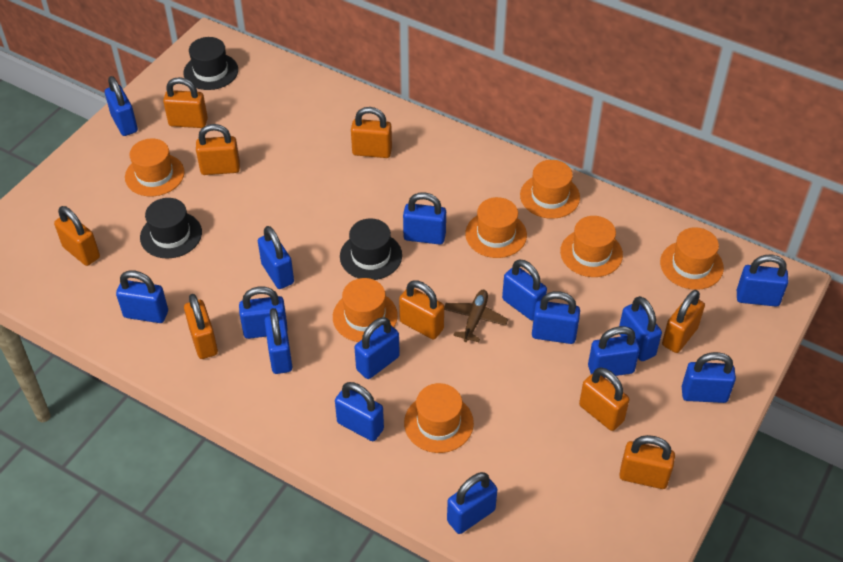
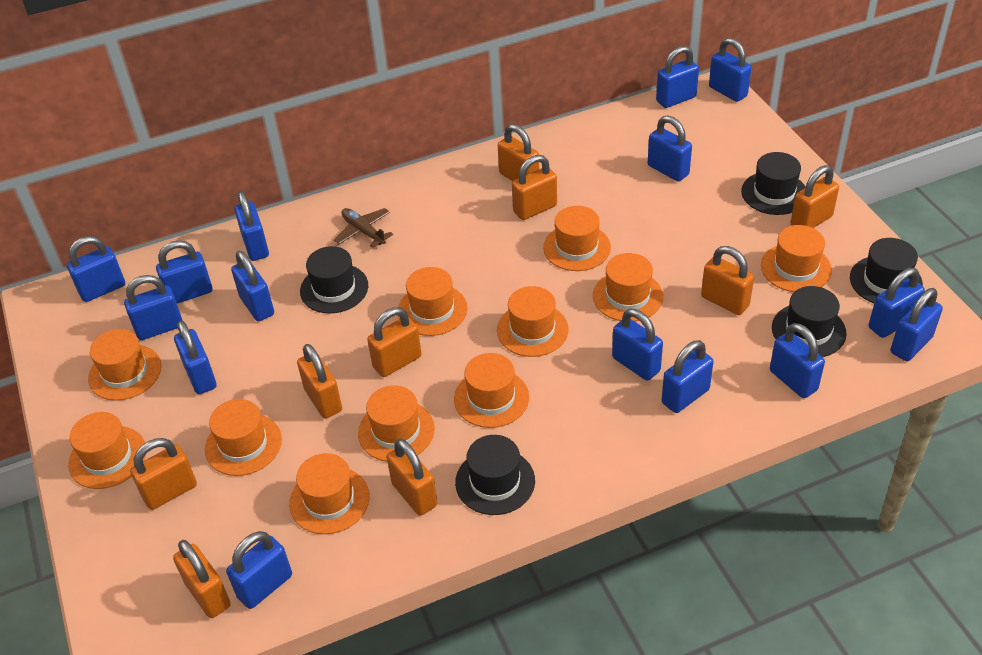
black hat: [140,198,202,259] [183,37,238,90] [340,218,402,280] = 3 -> [300,246,368,314] [455,435,535,515] [741,152,805,215] [772,286,847,357] [850,238,923,303] = 5
orange hat: [125,139,184,196] [333,278,398,342] [404,383,474,453] [465,197,527,258] [520,160,580,219] [560,216,623,277] [660,227,724,290] = 7 -> [68,412,146,489] [88,329,161,401] [205,399,282,476] [289,453,369,534] [358,385,435,462] [398,267,467,336] [454,353,529,428] [497,286,569,357] [543,206,611,271] [593,253,663,321] [761,225,832,292] = 11

